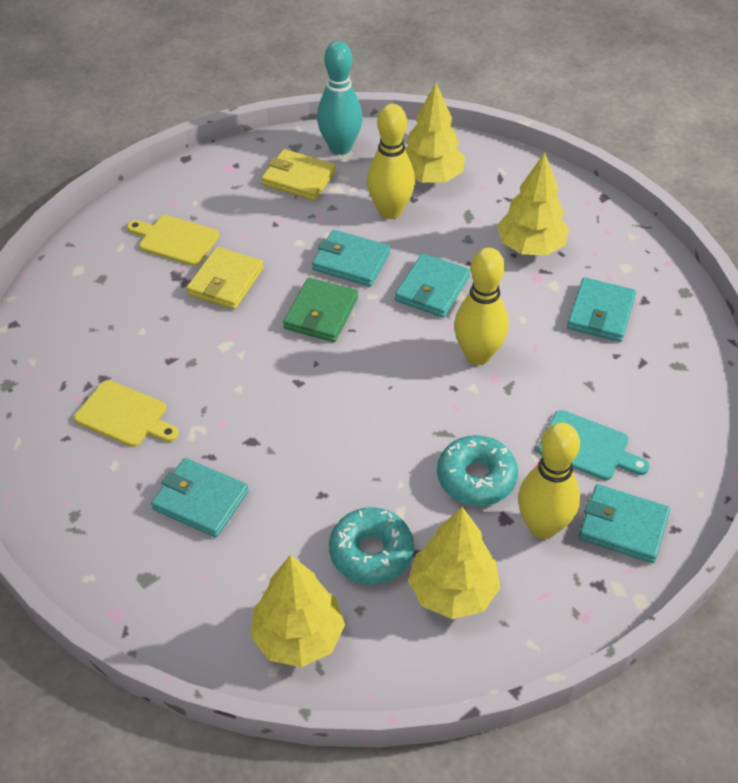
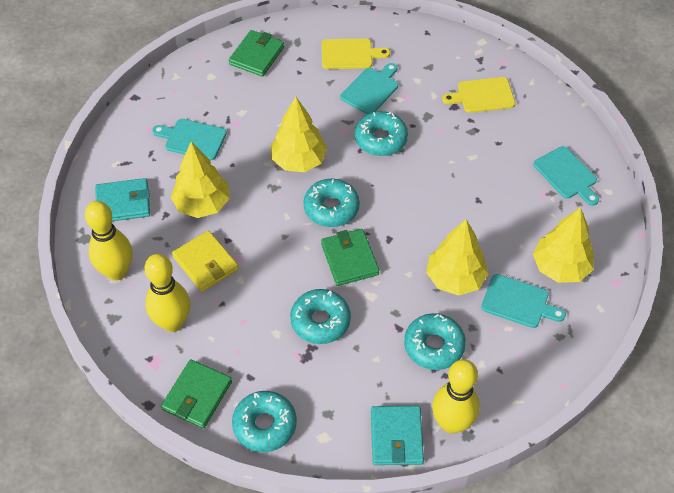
green wallet: [283,278,358,342] = 1 -> [161,359,232,429] [229,30,284,77] [321,229,379,286] = 3
turquoise bowling pin: [317,41,363,155] = 1 -> none = 0
turquoise cutting board: [538,410,650,480] = 1 -> [152,119,227,160] [340,63,398,114] [481,274,566,328] [533,146,599,206] = 4
turquoise donut: [329,507,414,584] [437,435,518,506] = 2 -> [232,391,297,452] [290,289,351,344] [303,179,360,227] [354,111,408,156] [404,313,466,370] = 5
turquoise wallet: [151,458,249,538] [312,230,390,287] [395,253,470,318] [567,277,636,342] [578,484,670,563] = 5 -> [95,178,150,221] [371,406,424,465] = 2
yellow wallet: [186,247,264,310] [261,149,336,201] = 2 -> [172,230,239,292] = 1

